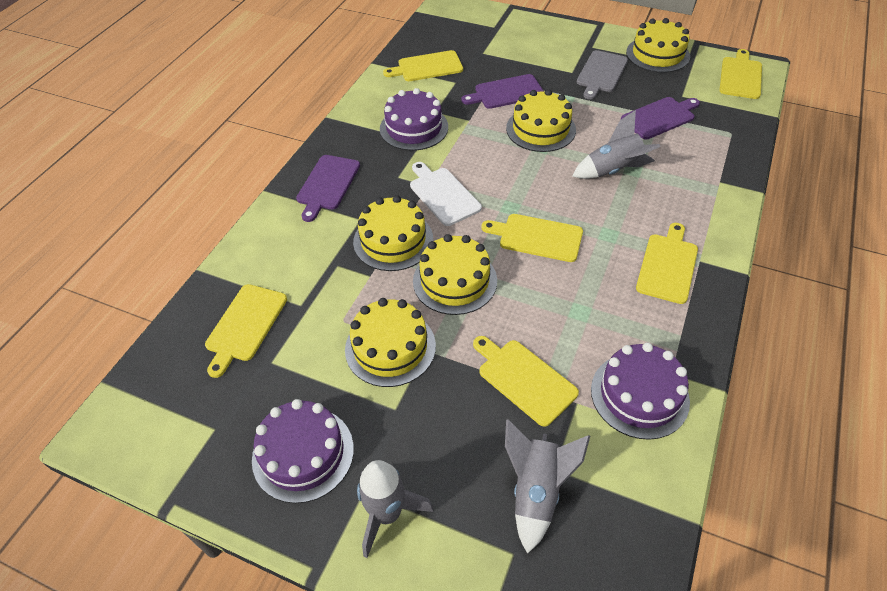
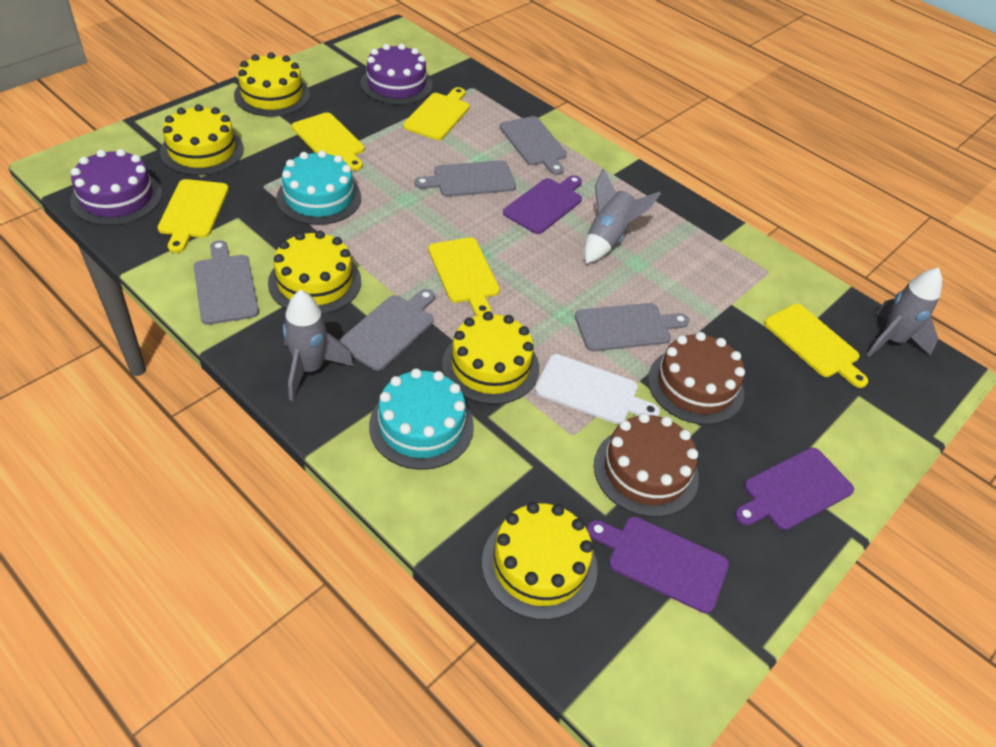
brown cake: none = 0 -> [594,413,699,517] [648,332,745,425] = 2
grey cutting board: [576,50,628,99] = 1 -> [194,240,259,325] [339,289,435,371] [415,160,516,197] [500,116,567,175] [575,303,689,351] = 5
purple cake: [252,399,354,503] [380,88,448,151] [591,343,690,440] = 3 -> [70,149,162,226] [361,44,432,105] = 2
turquoise cake: none = 0 -> [276,150,361,225] [369,368,474,470] = 2
yellow cutting board: [205,284,287,378] [383,50,463,81] [473,336,579,427] [482,214,583,262] [636,223,698,304] [719,49,762,99] = 6 -> [157,179,229,253] [292,113,365,171] [403,87,470,140] [428,237,500,316] [764,304,868,388] = 5

